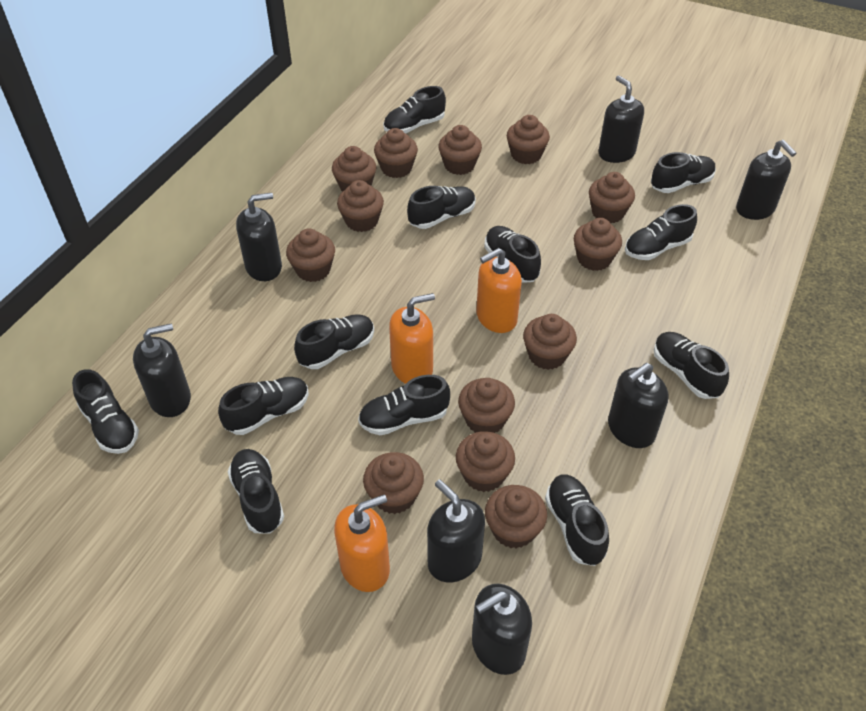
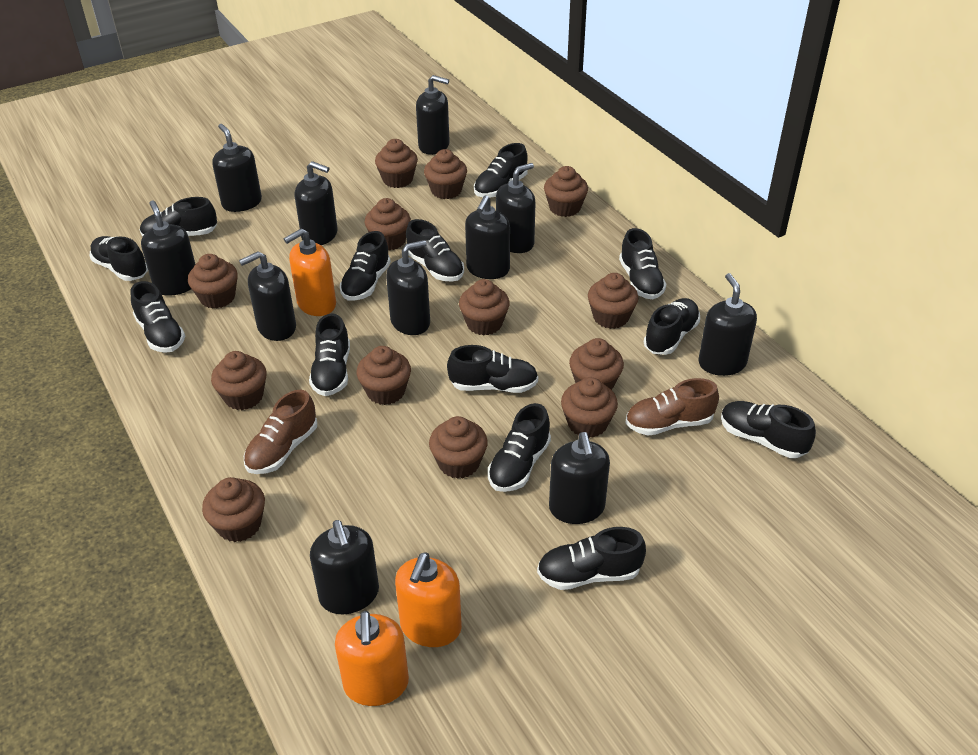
black shoe: [72,369,139,454] [218,377,309,435] [227,449,284,534] [294,314,374,369] [358,375,450,435] [383,86,446,134] [407,186,476,229] [484,226,541,283] [545,474,609,566] [625,204,697,260] [651,152,716,193] [654,332,729,399] = 12 -> [90,236,148,281] [131,281,185,353] [140,197,217,237] [309,313,350,396] [340,231,391,301] [406,219,464,282] [447,345,538,393] [474,143,528,197] [488,403,551,492] [537,527,646,590] [619,228,666,299] [644,298,700,355] [721,401,816,458] = 13
black soap dispenser: [133,323,191,417] [236,193,282,281] [427,479,485,582] [472,584,532,675] [598,76,644,163] [608,363,669,448] [736,140,796,220] = 7 -> [141,200,195,296] [212,124,262,212] [239,251,296,341] [295,161,338,245] [310,520,379,614] [386,240,430,335] [416,75,450,155] [465,195,510,279] [496,163,536,253] [549,432,610,524] [698,273,757,376] = 11
brown shoe: none = 0 -> [244,390,317,474] [625,378,719,436] = 2

